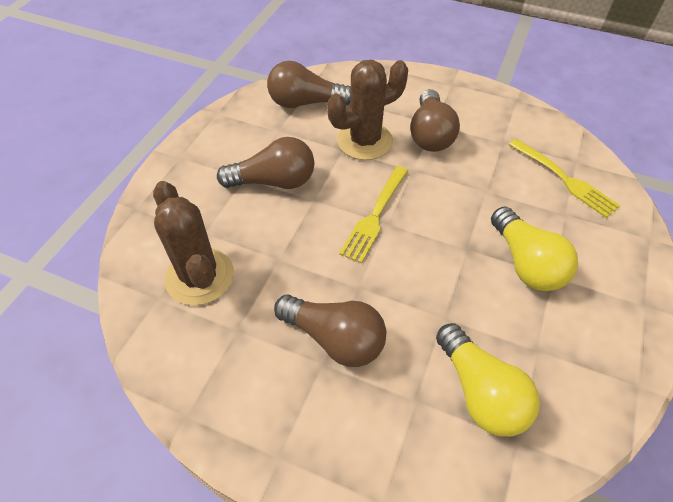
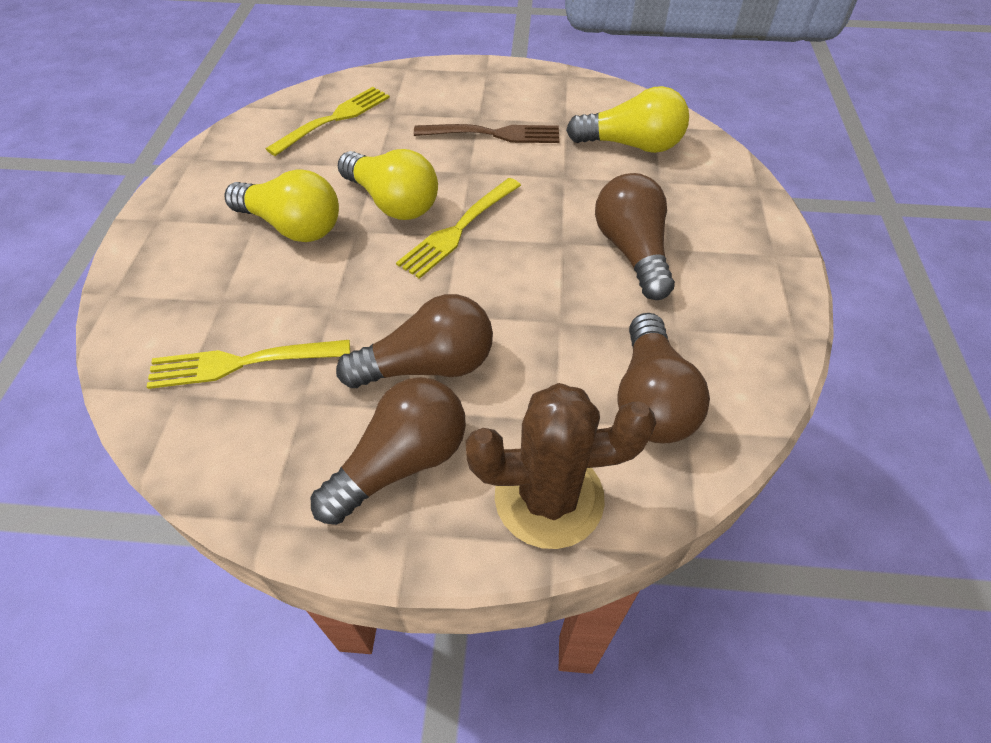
brown cactus: [153,181,234,306] [327,60,408,160] = 2 -> [466,383,656,549] = 1
brown fork: none = 0 -> [414,124,560,143] = 1
yellow fork: [339,166,408,264] [509,139,620,218] = 2 -> [147,340,350,389] [266,87,390,156] [396,178,521,279] = 3
yellow light bulb: [436,323,540,437] [491,206,578,291] = 2 -> [225,169,339,242] [338,149,438,220] [566,86,689,153] = 3

